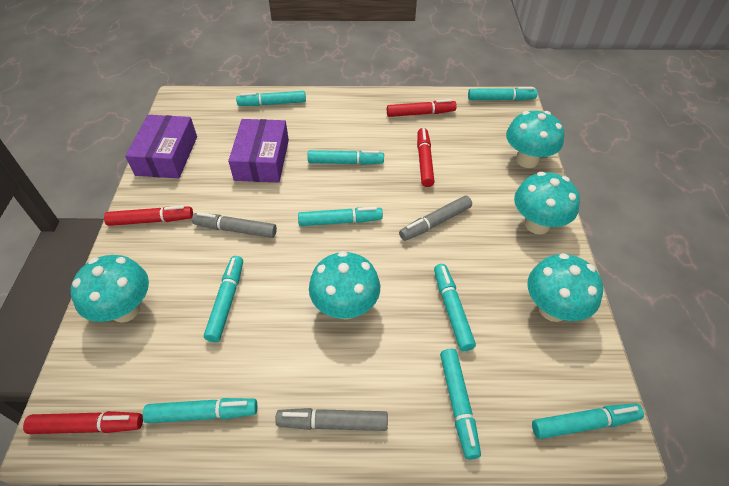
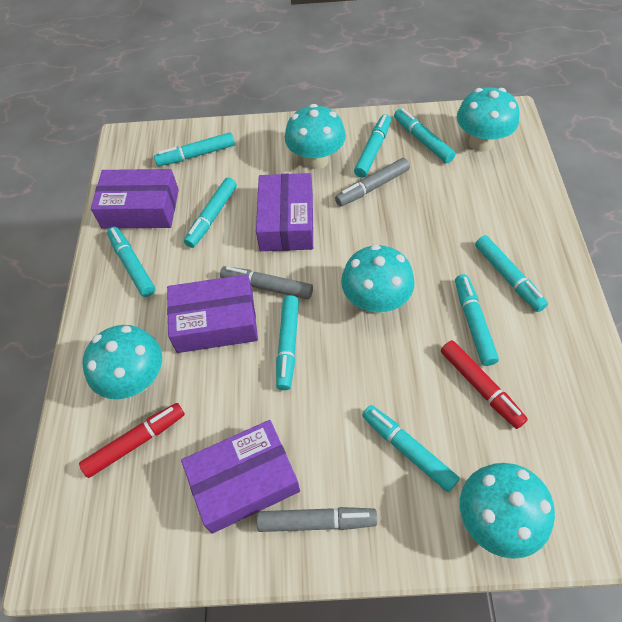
purple box: [125,115,197,178] [228,119,289,183] = 2 -> [91,169,179,229] [167,274,258,353] [181,420,300,534] [256,173,313,251] = 4
red marker: [23,411,143,434] [104,206,193,226] [387,99,457,117] [417,128,435,187] = 4 -> [79,403,185,478] [441,340,528,429] = 2

